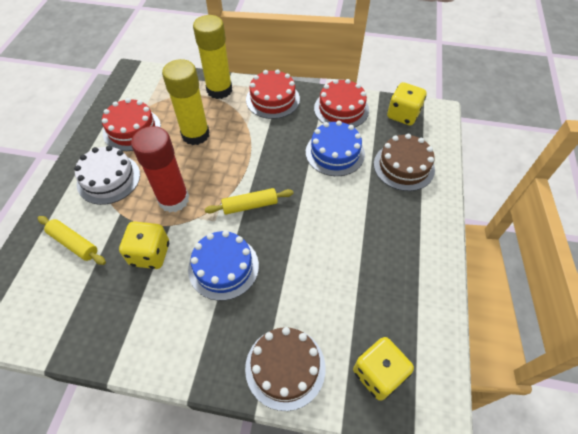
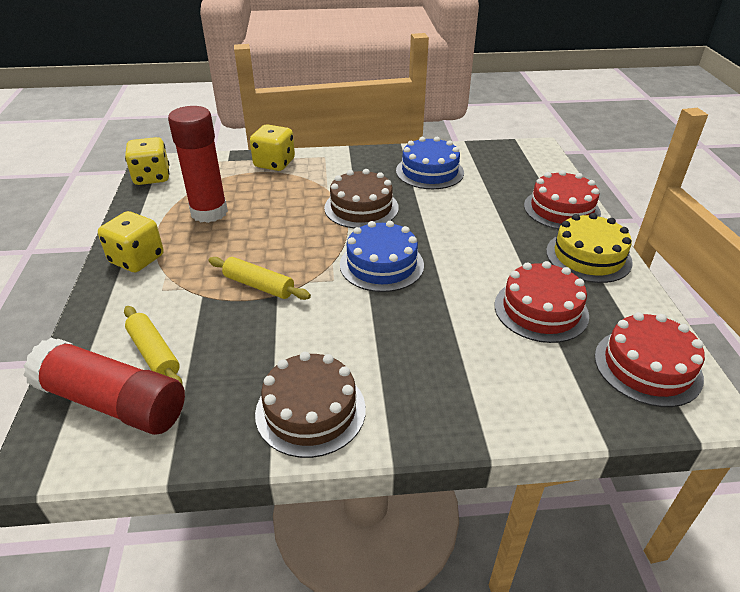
red glue stick: [131,126,189,212] = 1 -> [23,338,185,435] [168,106,228,223] = 2
white cake: [74,146,140,205] = 1 -> none = 0
yellow cake: none = 0 -> [546,213,633,283] = 1
yellow glue stick: [162,59,210,145] [193,15,232,99] = 2 -> none = 0

